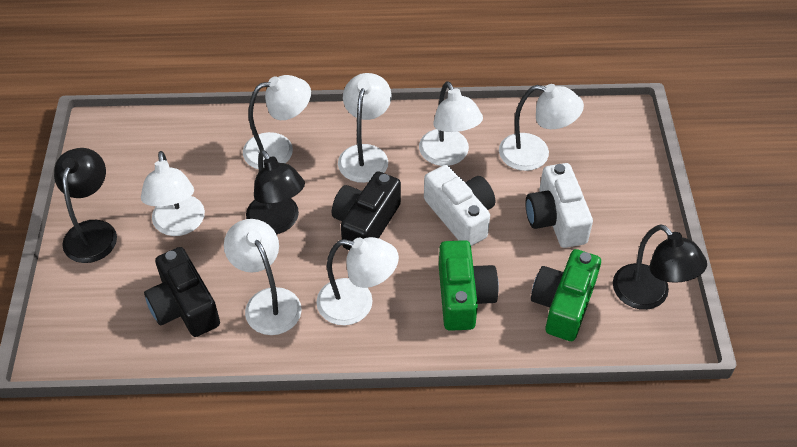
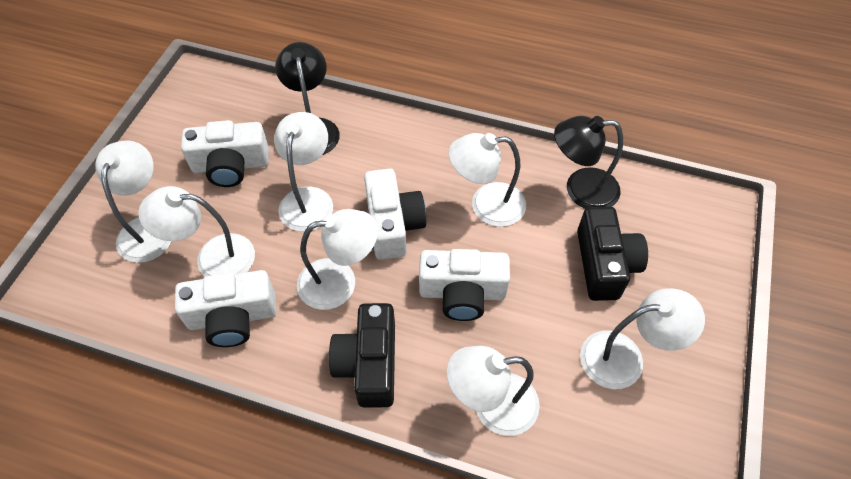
black lamp: [54,148,117,263] [246,150,305,234] [613,224,707,310] = 3 -> [275,42,340,155] [554,116,623,209] = 2
green camera: [439,240,499,331] [531,249,601,341] = 2 -> none = 0
white camera: [424,165,495,246] [525,163,593,248] = 2 -> [175,270,276,347] [181,120,269,187] [364,169,426,260] [419,249,510,321] = 4

